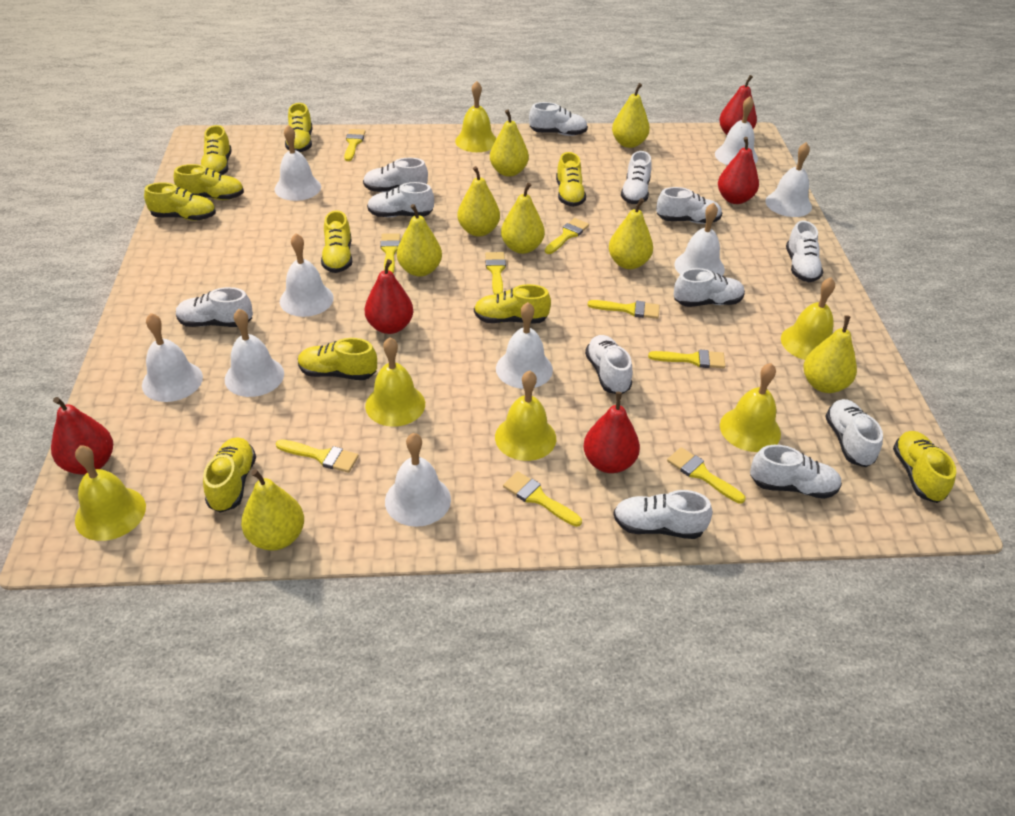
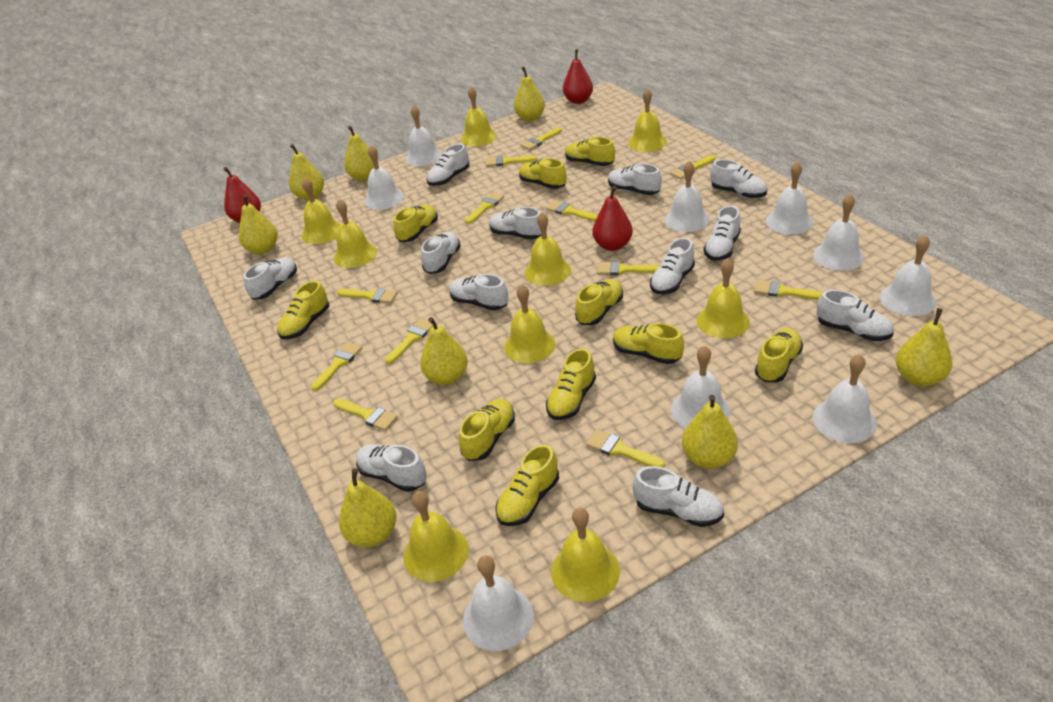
red pear: [51,397,113,474] [364,259,413,334] [583,392,640,473] [718,137,759,204] [719,75,757,135] = 5 -> [223,167,261,223] [563,49,593,104] [592,186,633,251] = 3
yellow bell: [75,445,146,541] [365,337,425,427] [455,81,497,152] [495,371,556,461] [720,363,781,452] [781,277,835,360] = 6 -> [302,178,340,244] [334,199,377,268] [403,491,469,582] [461,86,497,146] [504,284,556,363] [525,212,571,285] [551,508,620,602] [628,88,667,152] [697,258,750,338] = 9
yellow brush: [276,440,359,473] [344,129,366,161] [380,233,400,274] [485,252,506,294] [503,471,582,527] [545,218,589,254] [587,300,660,319] [648,350,725,368] [667,447,746,504] = 9 -> [311,342,362,391] [333,399,398,431] [337,288,398,303] [385,318,433,364] [465,192,504,224] [486,155,537,167] [521,127,562,150] [546,200,598,221] [586,430,665,468] [597,261,660,275] [670,155,716,179] [754,280,823,300] = 12

